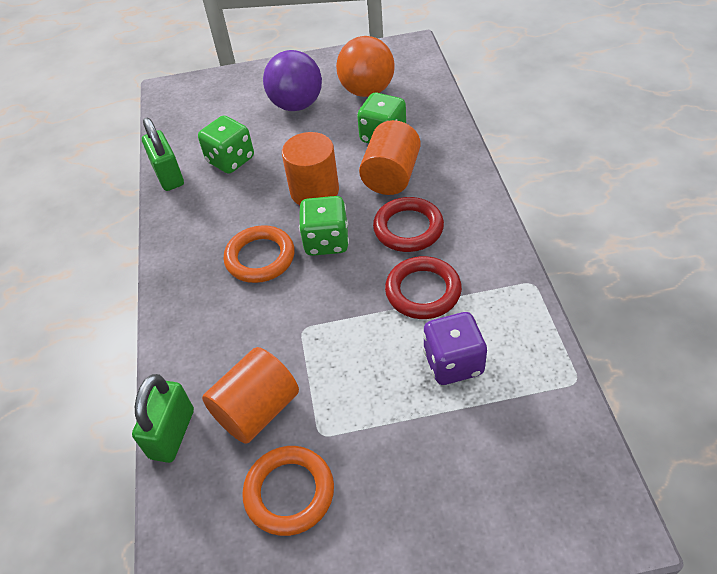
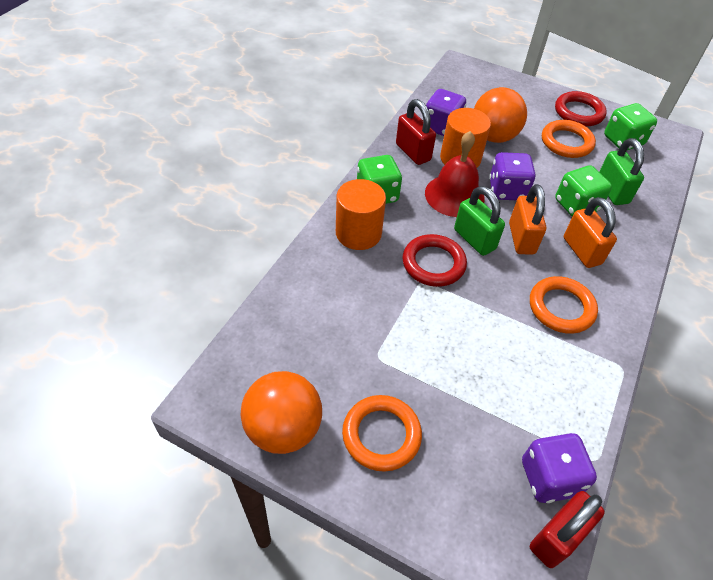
orange ball: [336,36,395,97] = 1 -> [241,371,322,454] [474,87,527,143] = 2
orange cylinder: [202,347,299,444] [282,132,339,205] [359,120,421,195] = 3 -> [336,179,386,250] [440,108,491,168] = 2
orange padlock: none = 0 -> [509,184,546,254] [564,197,617,268] = 2
orange ring: [224,225,295,283] [242,446,334,536] = 2 -> [342,395,422,472] [530,276,598,334] [542,120,596,158] = 3
purple ball: [263,50,322,111] = 1 -> none = 0
purple dice: [423,312,487,385] = 1 -> [426,89,466,136] [489,152,536,200] [522,433,597,503] = 3
red bell: none = 0 -> [425,131,485,217] = 1
red padlock: none = 0 -> [396,99,436,165] [530,491,605,568] = 2

